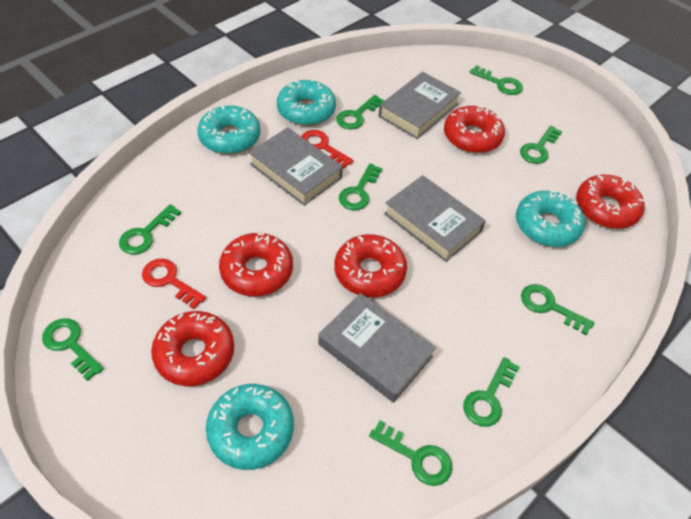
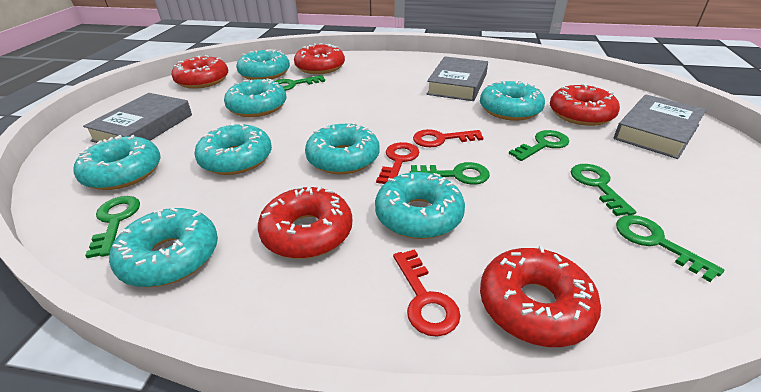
green key: [42,318,104,381] [119,204,181,254] [336,95,384,130] [339,163,382,210] [369,420,452,486] [463,357,520,427] [470,65,523,95] [520,126,562,164] [521,284,594,335] = 9 -> [85,196,140,258] [275,75,325,91] [410,162,490,185] [509,130,569,161] [571,164,636,216] [616,215,724,282] = 6
grey book: [249,127,343,206] [318,293,436,403] [378,72,461,139] [384,175,486,262] = 4 -> [83,93,192,143] [426,56,488,101] [614,94,706,159] = 3
red key: [142,258,206,309] [301,130,354,169] = 2 -> [376,142,419,184] [393,249,461,337] [413,129,484,147] = 3
turquoise donut: [197,105,260,154] [206,384,294,470] [277,79,336,126] [516,190,585,247] = 4 -> [74,135,161,190] [109,208,218,287] [194,123,272,175] [224,78,286,117] [236,49,290,80] [305,123,380,174] [375,172,465,239] [480,80,545,121] = 8

